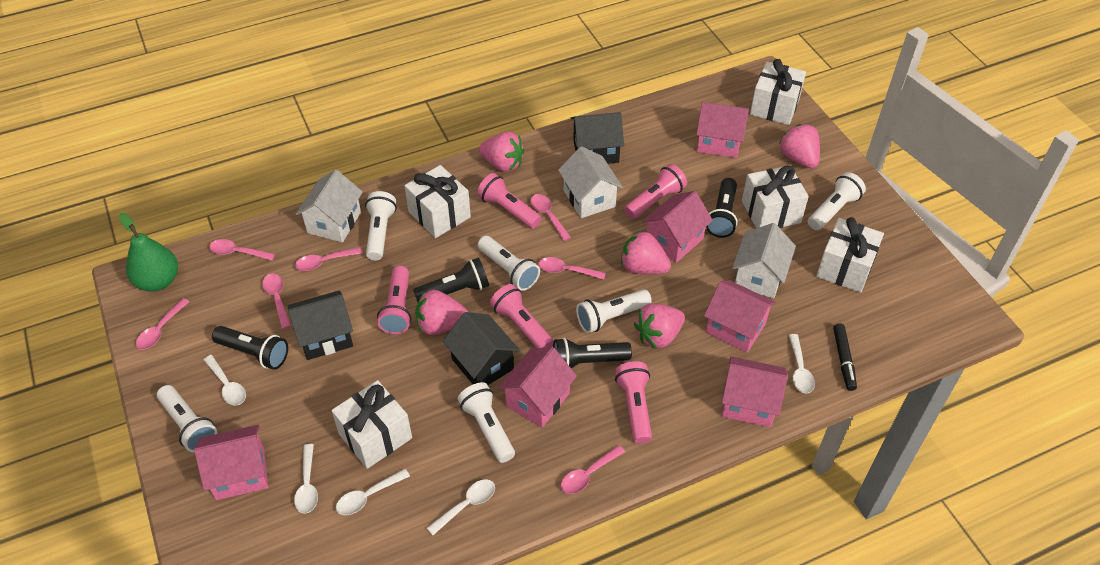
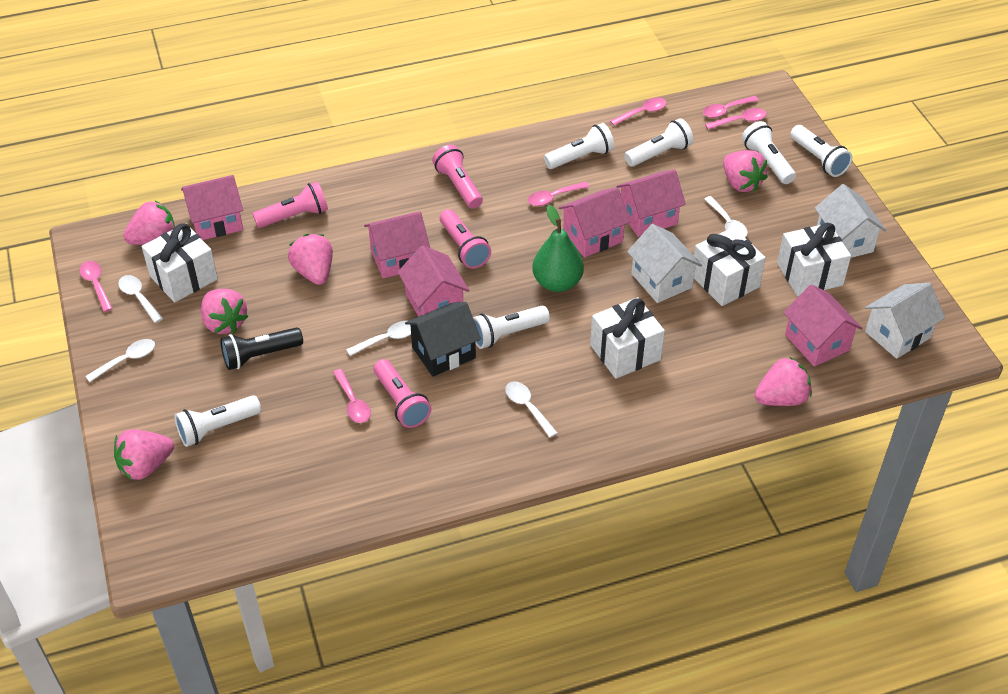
black flashlight: [212,326,288,370] [413,258,489,302] [553,338,632,369] [706,178,738,238] = 4 -> [220,327,303,370] = 1
black house: [288,290,353,360] [443,312,520,385] [571,112,624,164] = 3 -> [405,302,481,377] = 1
black marker: [833,324,857,391] = 1 -> none = 0
pink flashlight: [377,266,411,334] [477,173,541,229] [490,284,553,348] [615,361,652,444] [624,164,687,219] = 5 -> [253,182,328,228] [373,359,431,428] [432,145,483,209] [440,209,491,269] = 4
pink spoon: [136,298,190,350] [209,239,275,261] [262,274,291,329] [295,247,363,271] [531,194,571,241] [538,257,606,280] [561,445,625,494] = 7 -> [80,261,113,312] [333,369,371,423] [528,182,590,206] [610,98,667,126] [703,96,759,118] [705,108,767,129] = 6
pink strawberry: [415,290,468,335] [479,132,525,172] [621,230,671,274] [634,304,685,349] [779,124,820,169] = 5 -> [114,429,174,480] [123,200,175,245] [201,289,248,334] [288,234,333,285] [723,150,767,192] [755,357,812,406] = 6
white gift: [331,380,412,469] [404,165,471,238] [742,165,809,228] [750,59,806,125] [816,217,884,293] = 5 -> [142,223,218,303] [590,297,665,379] [694,227,766,306] [777,223,851,296] = 4

